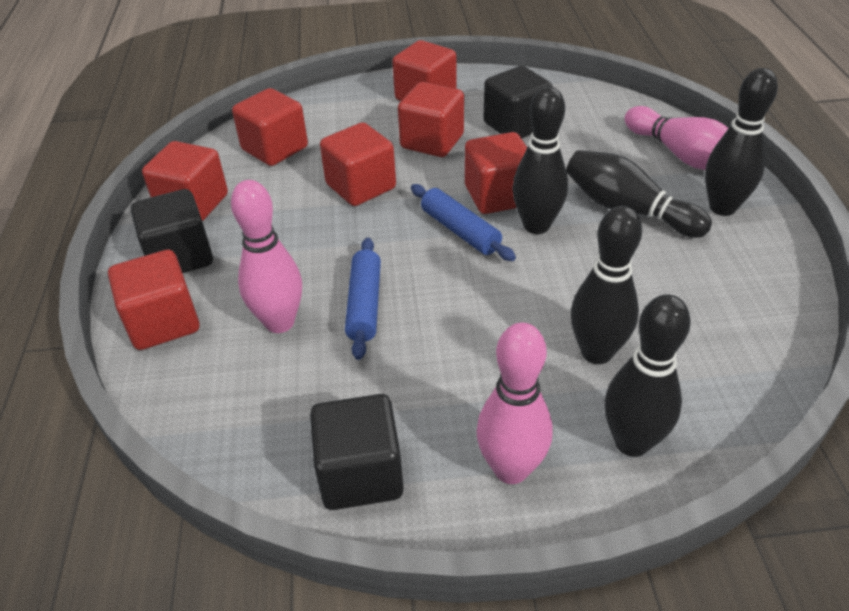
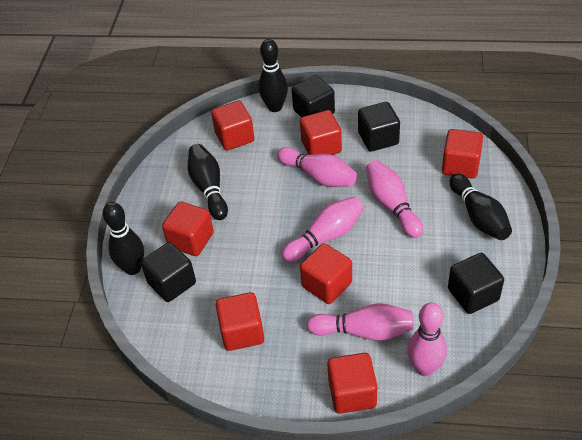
black bowling pin: [512,86,568,234] [566,150,712,238] [571,206,642,364] [605,294,691,457] [705,68,778,216] = 5 -> [103,202,144,275] [187,144,228,220] [258,39,288,112] [450,174,512,240] = 4
black cube: [131,189,213,273] [310,394,404,510] [483,66,553,139] = 3 -> [141,242,196,302] [292,75,335,118] [358,102,400,152] [448,253,504,314] = 4
blue rolling pin: [345,238,381,360] [411,184,516,261] = 2 -> none = 0
pink bowling pin: [231,180,302,333] [476,322,552,484] [625,106,729,170] = 3 -> [277,147,357,187] [282,196,364,262] [307,303,414,341] [366,160,423,238] [407,303,447,376] = 5

